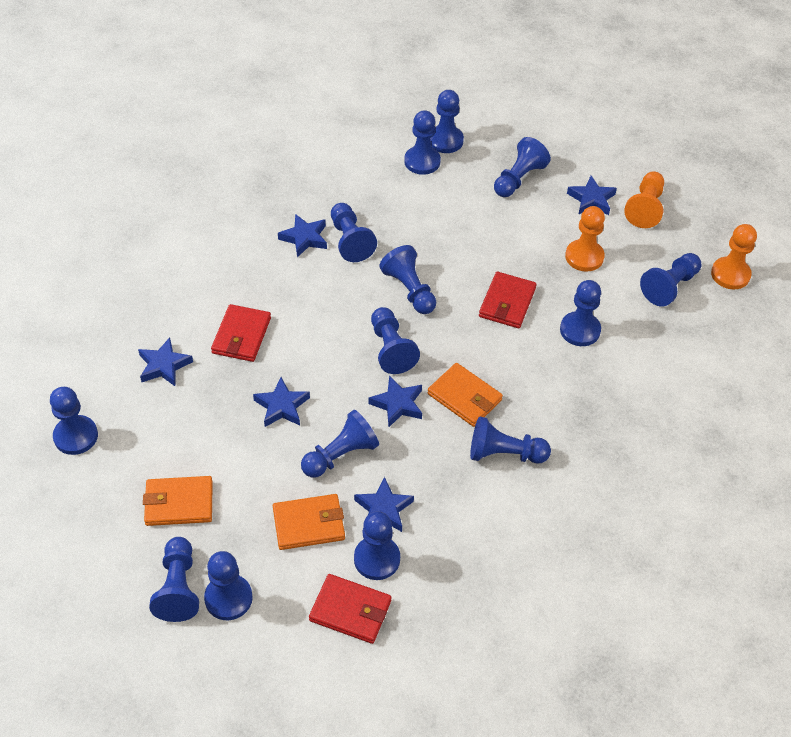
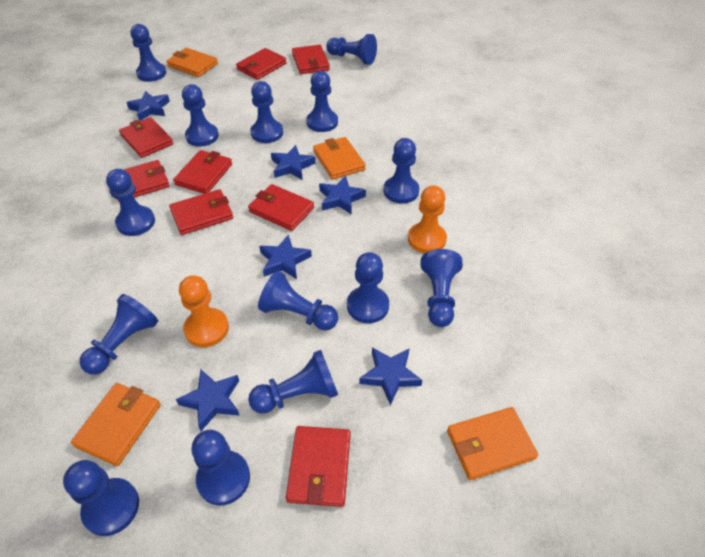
orange pawn: [565,206,605,272] [624,171,664,228] [711,224,757,289] = 3 -> [179,275,229,347] [408,185,447,253] = 2
orange wallet: [143,476,213,526] [273,494,345,550] [428,363,503,427] = 3 -> [71,383,161,466] [166,48,218,77] [313,137,366,180] [447,407,538,480] = 4
red wallet: [211,304,271,362] [309,574,391,644] [479,272,536,328] = 3 -> [117,160,170,202] [119,117,173,158] [169,189,233,235] [173,150,232,194] [236,48,287,80] [248,184,314,231] [286,426,350,507] [292,45,330,74] = 8

